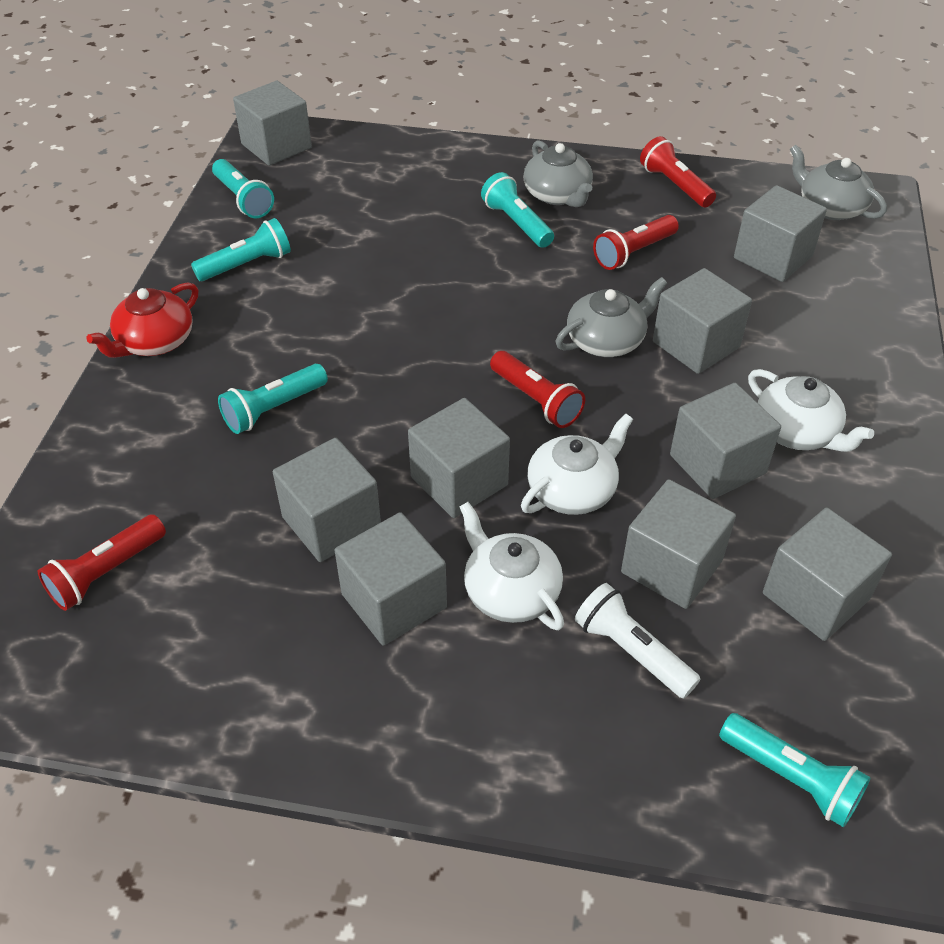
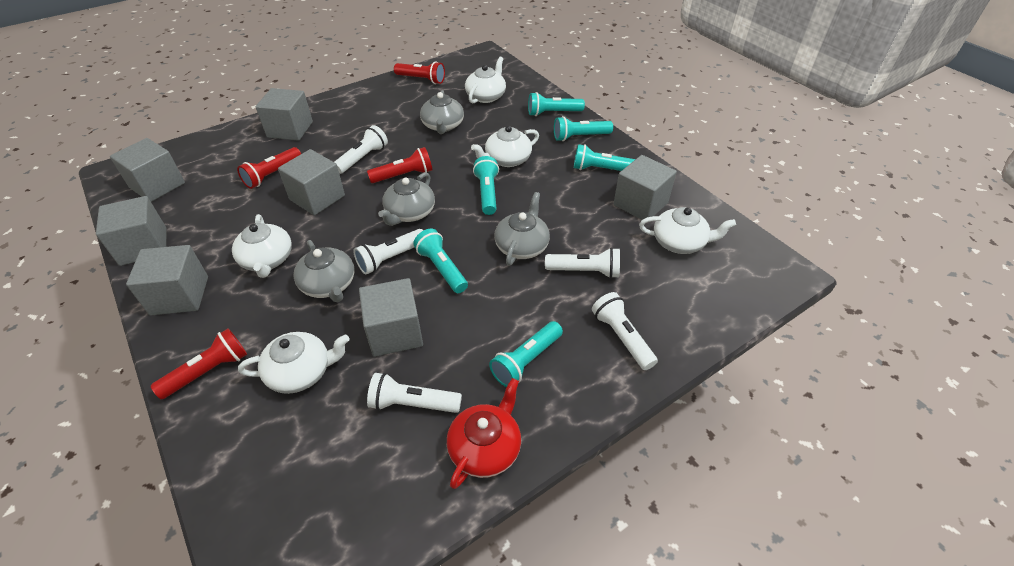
grey cube: [233,81,312,165] [273,438,381,562] [335,512,447,646] [408,398,510,518] [621,479,736,609] [653,268,752,374] [670,383,781,499] [734,185,827,282] [763,508,892,641] = 9 -> [96,196,166,266] [110,138,185,202] [126,245,208,315] [256,88,313,141] [278,149,345,215] [359,278,423,357] [613,155,677,220] = 7
grey teapot: [523,140,593,207] [556,277,667,357] [790,145,887,220] = 3 -> [294,240,354,302] [378,172,435,226] [420,90,464,134] [494,192,550,266] = 4
turquoise flashlight: [191,218,291,281] [212,159,274,218] [218,364,328,434] [481,172,554,248] [719,713,871,827] = 5 -> [413,228,468,293] [473,156,499,215] [489,321,563,387] [528,92,585,116] [554,116,613,141] [574,144,636,171] = 6
white flashlight: [575,583,700,698] = 1 -> [334,125,388,174] [353,229,424,274] [367,373,462,413] [545,248,620,278] [592,292,658,370] = 5
white teapot: [460,502,564,630] [521,414,633,515] [748,369,874,452] = 3 -> [232,214,292,278] [238,332,350,394] [465,56,506,103] [471,125,539,167] [639,207,736,254] = 5

